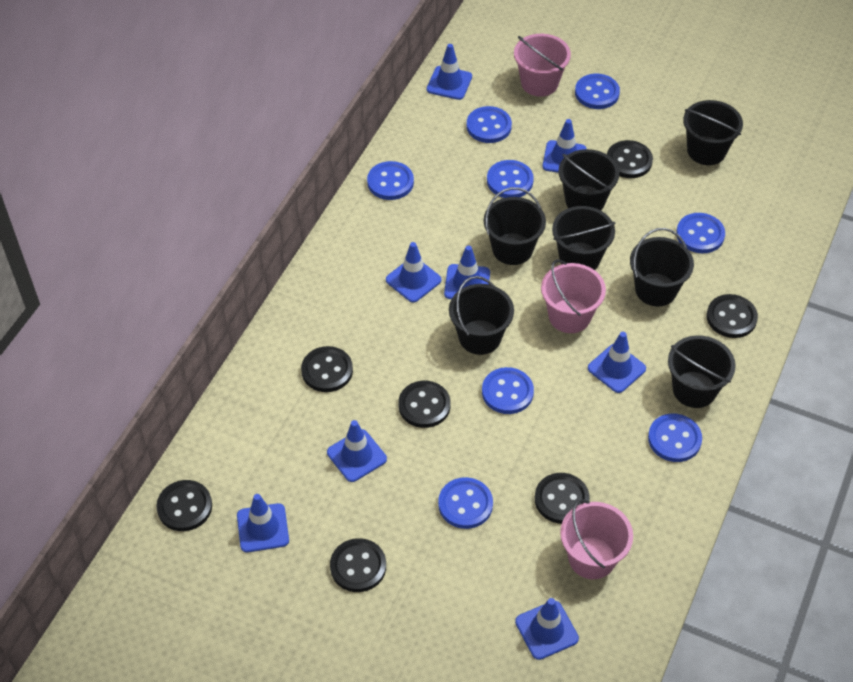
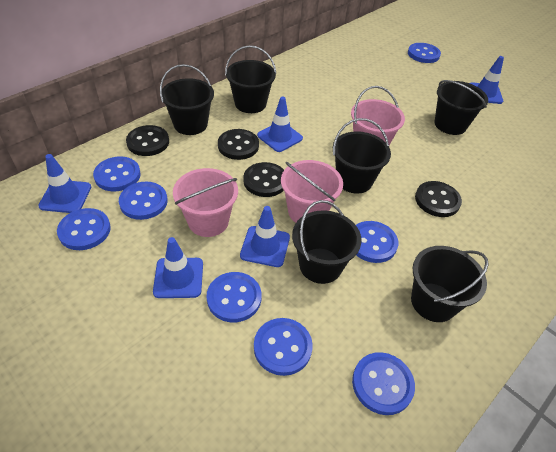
black bucket: [449,276,514,355] [484,187,546,265] [552,206,616,270] [558,149,620,210] [630,228,694,307] [668,336,736,408] [683,100,743,165] = 7 -> [160,64,214,135] [225,45,276,113] [292,200,361,284] [333,118,391,194] [411,246,489,322] [434,80,488,135] = 6
black button: [156,480,212,531] [301,346,353,392] [330,538,386,592] [398,381,451,428] [535,473,590,524] [607,140,653,178] [707,294,758,338] = 7 -> [126,125,169,156] [218,129,259,160] [243,162,284,197] [415,181,462,217] = 4
blue traffic cone: [237,494,289,552] [327,420,387,482] [386,242,442,302] [427,44,472,100] [444,245,490,299] [515,598,579,660] [542,119,587,173] [588,332,646,393] = 8 -> [38,154,91,213] [153,237,203,298] [240,206,290,267] [257,96,303,152] [470,56,504,104] = 5

